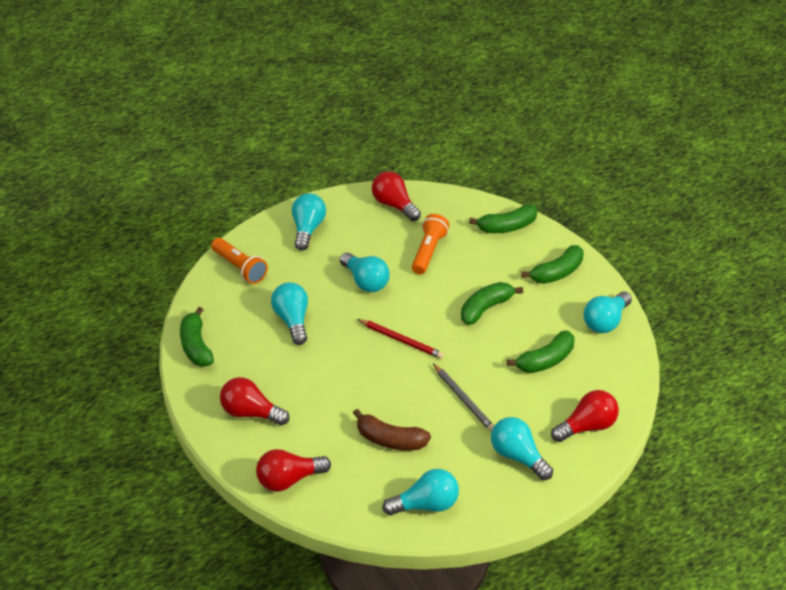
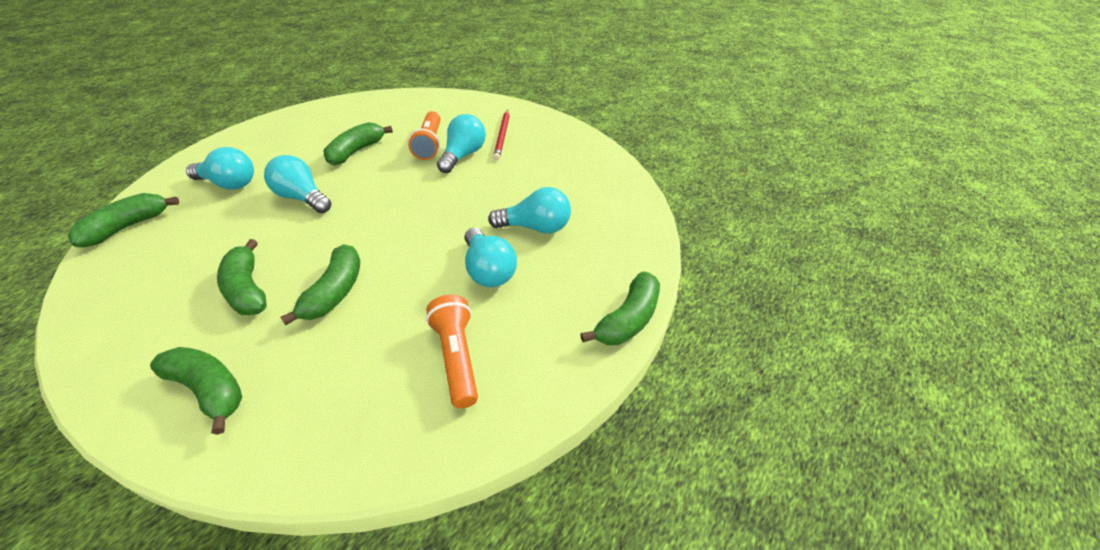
brown banana: [353,409,431,451] = 1 -> none = 0
green banana: [180,307,214,367] [461,282,523,325] [469,204,538,233] [507,331,575,373] [521,245,584,284] = 5 -> [68,193,179,247] [150,347,242,435] [217,239,267,315] [280,244,360,326] [323,122,393,165] [580,272,660,345] = 6
grey pencil: [433,363,494,432] = 1 -> none = 0
red light bulb: [220,377,289,425] [256,449,331,492] [372,171,421,221] [551,390,619,442] = 4 -> none = 0
turquoise light bulb: [271,282,308,345] [292,193,326,251] [340,252,390,292] [382,469,459,515] [491,417,553,480] [583,292,632,333] = 6 -> [186,147,254,190] [264,155,331,213] [437,114,486,173] [465,228,517,287] [488,187,571,234] = 5

